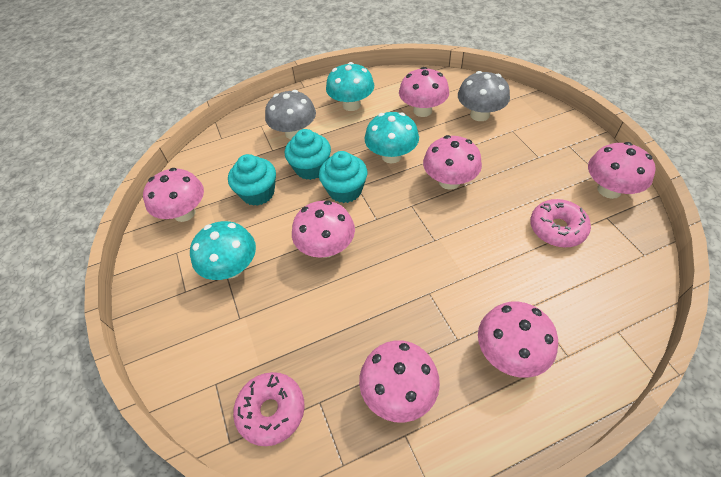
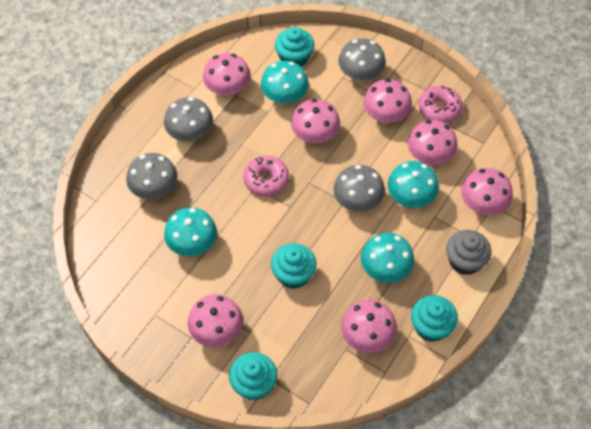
grey cupcake: none = 0 -> [446,230,492,275] = 1
grey mushroom: [265,90,316,139] [458,71,510,121] = 2 -> [126,153,177,199] [164,97,213,142] [333,165,385,212] [338,38,386,82] = 4
turquoise cupcake: [228,154,276,206] [285,129,331,180] [319,151,367,203] = 3 -> [229,352,277,400] [271,243,316,289] [275,27,314,67] [411,295,458,342] = 4
turquoise mushroom: [190,221,256,280] [326,62,374,111] [365,112,419,163] = 3 -> [164,207,217,256] [261,61,309,105] [361,233,414,283] [387,161,439,208] = 4

